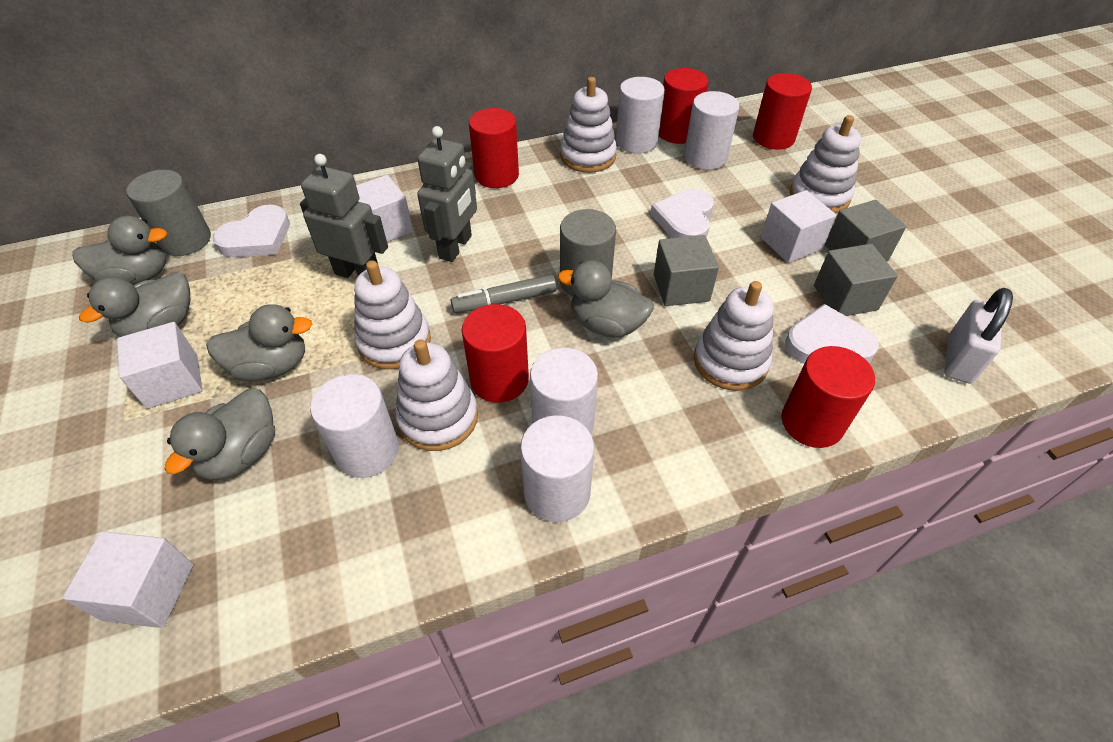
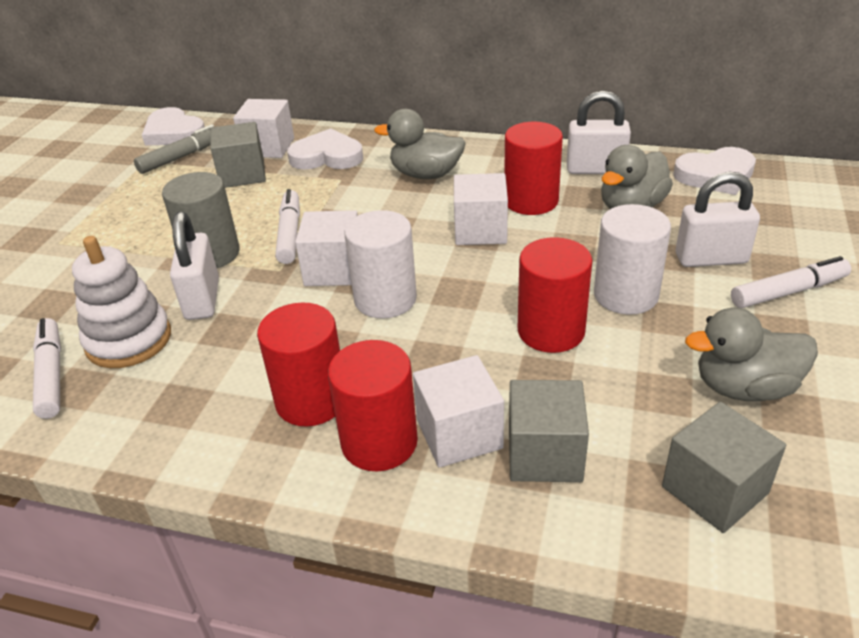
grey cylinder: [126,170,211,256] [560,209,616,297] = 2 -> [162,172,239,268] = 1
grey duck: [72,216,167,285] [79,272,190,337] [165,389,275,481] [206,304,312,381] [558,260,654,338] = 5 -> [374,109,466,179] [601,145,673,209] [685,307,818,401] = 3
grey robot: [300,154,388,278] [417,126,477,262] = 2 -> none = 0
red cylinder: [461,304,529,403] [469,108,519,188] [659,68,708,144] [753,73,812,150] [781,346,875,448] = 5 -> [257,303,340,427] [328,340,418,471] [504,122,563,215] [518,237,592,353] = 4
white cylinder: [310,374,399,478] [520,415,594,522] [530,347,598,434] [616,77,665,154] [684,91,739,170] = 5 -> [344,210,417,318] [594,204,671,315] = 2
white marker: none = 0 -> [33,318,61,419] [275,189,300,264] [731,256,851,308] = 3
white padlock: [944,288,1013,384] = 1 -> [170,212,219,320] [567,91,631,174] [676,172,760,267] = 3
white stacking toy: [354,261,431,369] [395,339,478,451] [560,77,617,173] [694,281,774,391] [790,115,861,214] = 5 -> [72,236,171,368] = 1

